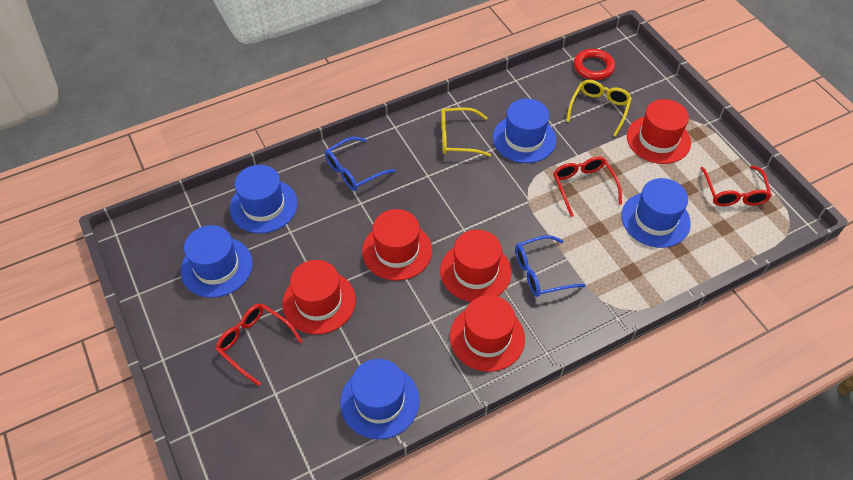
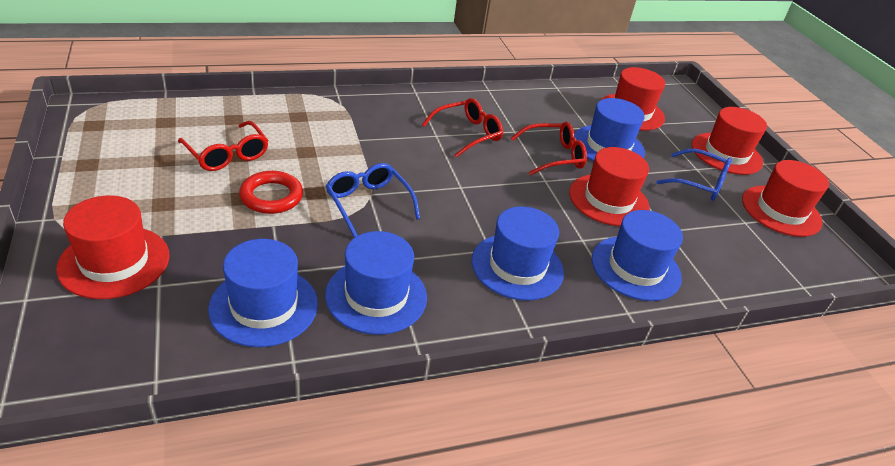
yellow glasses: [441,107,491,157] [566,80,632,137] = 2 -> none = 0

